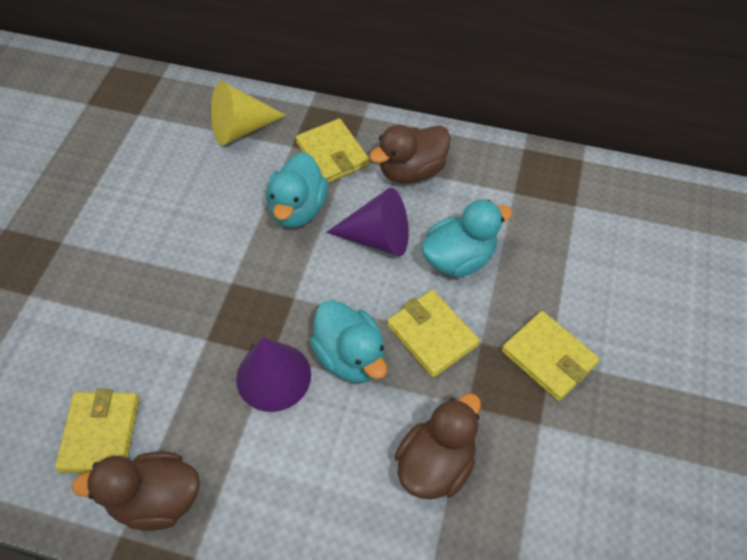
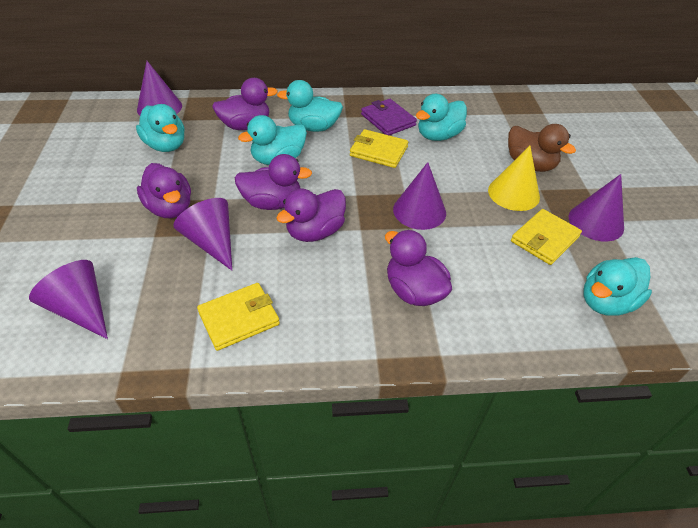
brown duck: [71,452,200,531] [370,125,451,184] [395,393,481,499] = 3 -> [508,124,576,172] = 1
purple cone: [236,337,311,412] [326,188,409,256] = 2 -> [29,260,108,339] [137,61,182,116] [173,198,232,270] [393,162,446,230] [569,174,624,242] = 5
purple duck: none = 0 -> [137,163,191,219] [212,78,278,130] [235,154,312,210] [276,188,346,242] [385,230,452,306] = 5
purple wallet: none = 0 -> [361,99,417,135] = 1
turquoise duck: [266,152,328,228] [310,300,387,383] [421,200,513,277] = 3 -> [136,104,185,152] [238,115,307,165] [277,80,343,132] [416,94,467,141] [584,257,652,316] = 5
yellow wallet: [55,389,139,473] [296,118,370,183] [387,290,480,378] [501,311,600,401] = 4 -> [197,283,280,351] [350,129,408,168] [511,209,582,265] = 3

